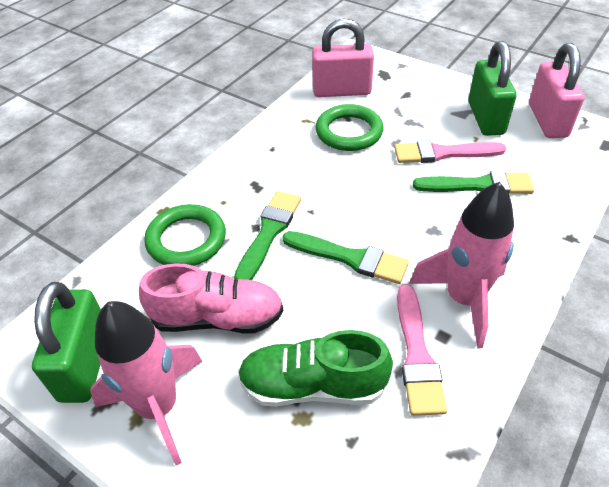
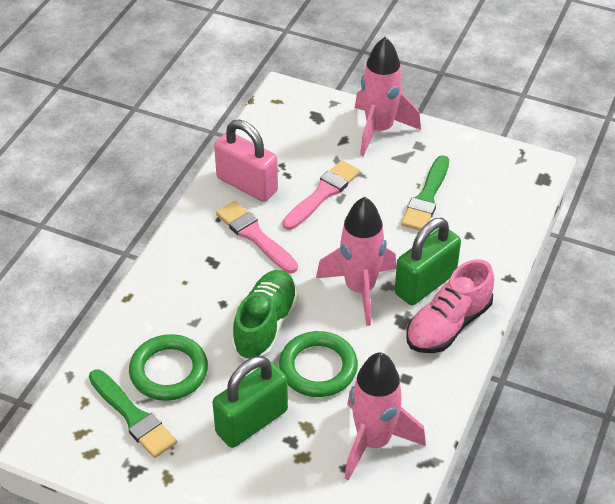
green brush: [234,191,301,280] [282,231,409,284] [413,171,534,194] = 3 -> [89,369,177,458] [401,155,449,231] = 2
pink padlock: [312,18,374,97] [529,43,585,138] = 2 -> [214,120,278,202] = 1
pink rocket: [90,301,202,466] [409,182,514,348] = 2 -> [316,197,397,326] [345,352,426,481] [355,37,421,156] = 3

